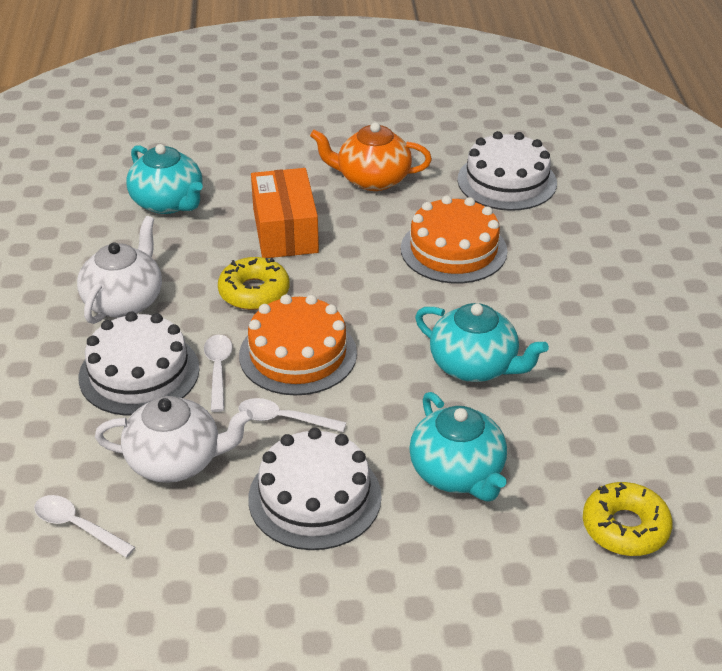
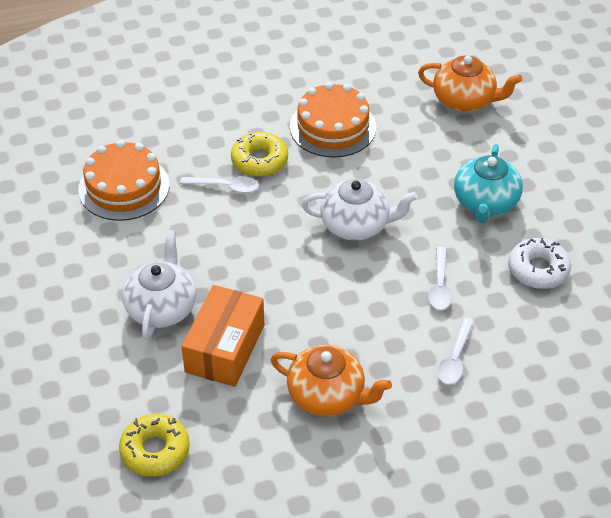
orange teapot: [310,122,432,191] = 1 -> [271,345,392,417] [418,55,522,112] = 2
turquoise teapot: [127,144,203,214] [409,392,507,502] [415,303,549,382] = 3 -> [454,144,523,223] = 1
white cake: [78,311,200,416] [248,428,382,550] [457,131,557,211] = 3 -> none = 0
white donut: none = 0 -> [508,238,571,289] = 1

